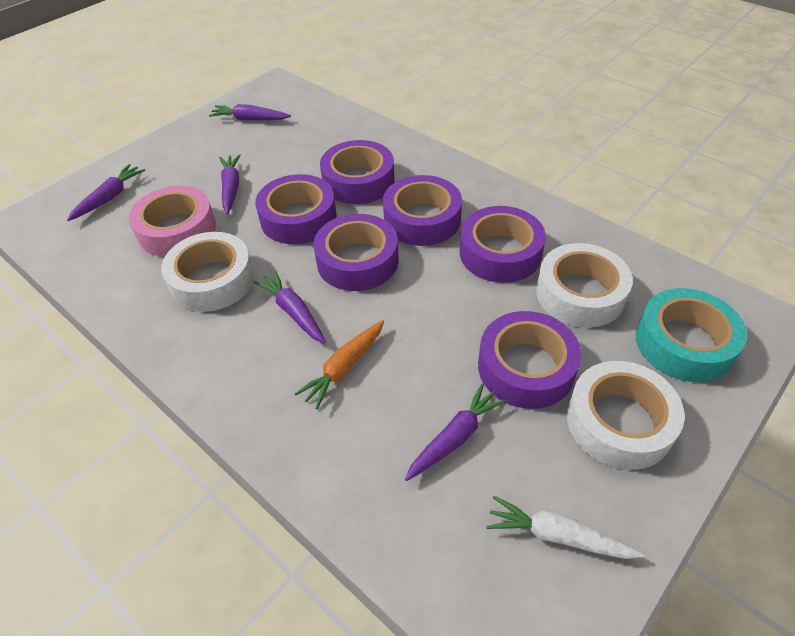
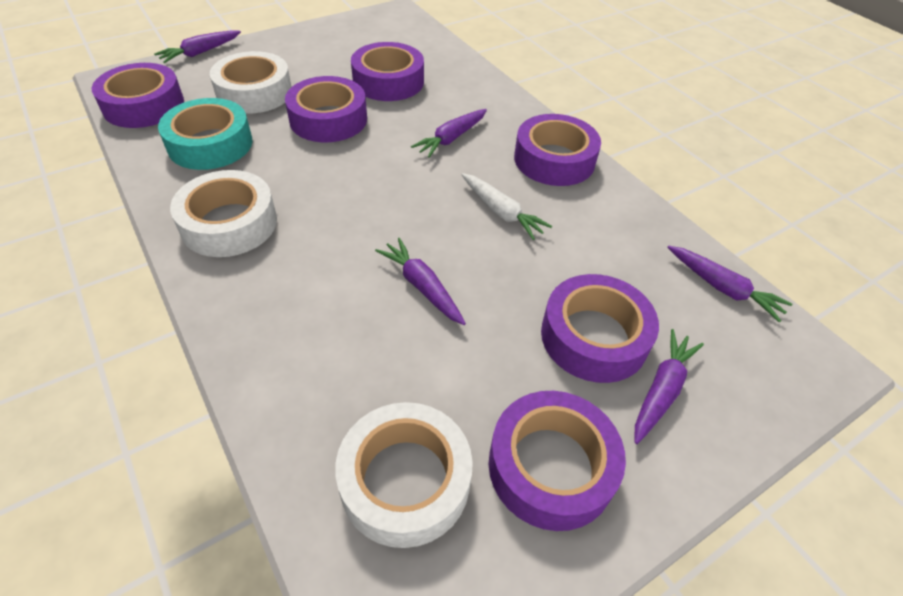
orange carrot: [295,320,384,409] = 1 -> none = 0
pink tape: [129,186,216,257] = 1 -> none = 0

